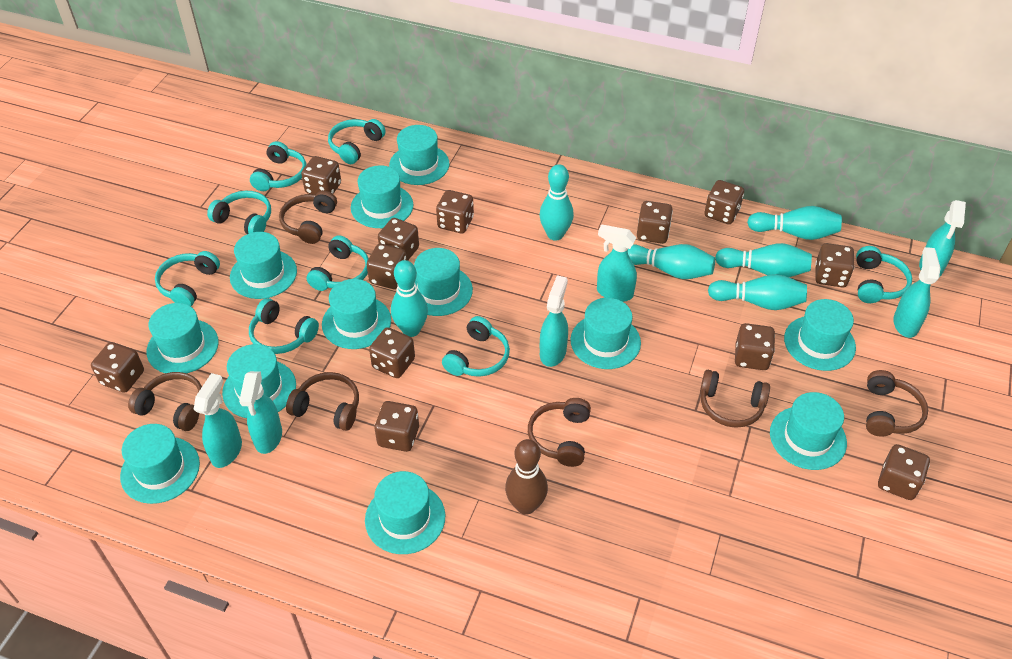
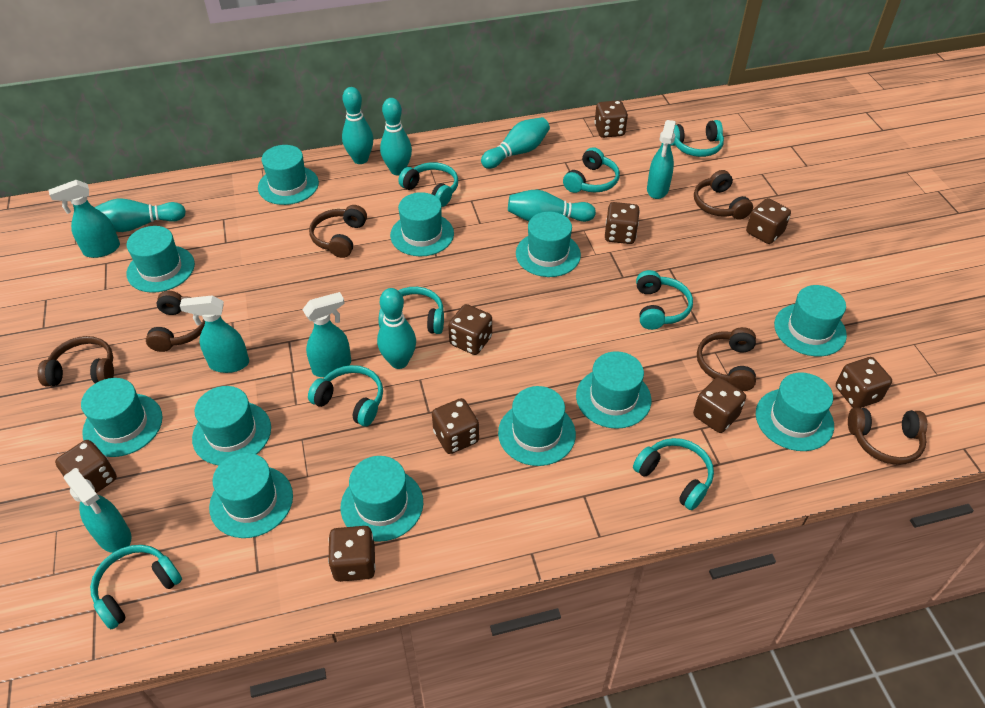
brown bowling pin: [505,439,548,515] = 1 -> none = 0
brown dice: [91,342,144,393] [301,156,341,195] [367,244,407,289] [369,327,415,378] [375,401,419,452] [378,218,419,261] [436,190,474,233] [637,201,673,244] [705,180,744,224] [735,323,775,370] [815,243,854,287] [878,444,930,500] = 12 -> [55,440,117,493] [328,526,376,582] [432,398,479,454] [448,304,492,355] [594,100,628,138] [605,202,640,244] [693,377,746,433] [746,198,791,244] [836,357,892,408] = 9
turquoise spray bottle: [194,373,242,468] [239,371,282,454] [540,275,568,367] [597,224,637,302] [893,247,940,338] [919,200,966,277] = 6 -> [49,180,120,258] [64,468,131,553] [180,295,249,373] [302,292,351,377] [647,120,676,199] = 5

